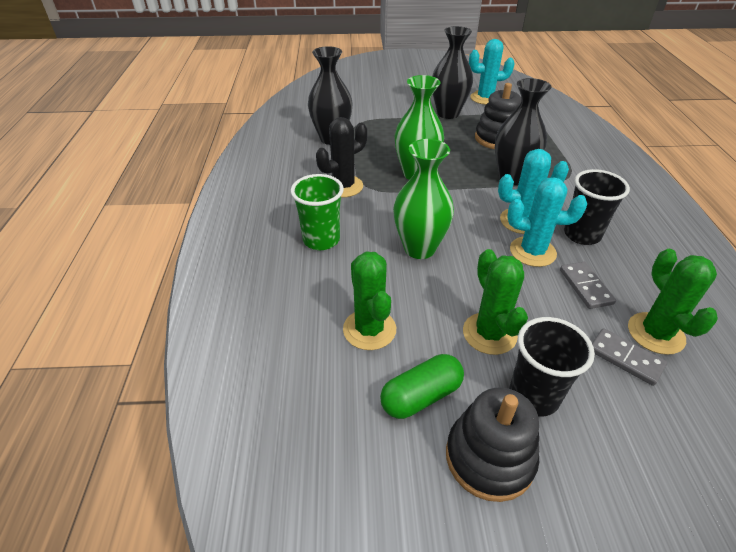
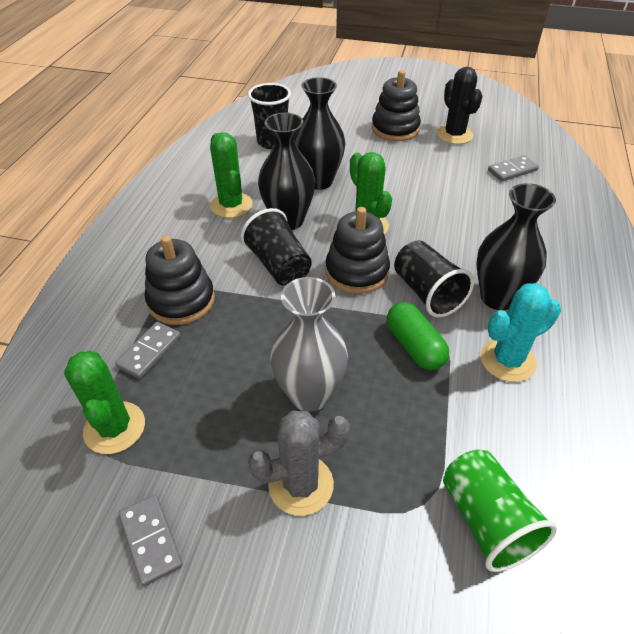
black cup: [509,317,595,416] [564,169,630,245] = 2 -> [241,208,312,286] [248,83,291,149] [394,240,474,317] = 3
black stacking toy: [446,387,539,502] [475,83,522,149] = 2 -> [145,235,215,325] [326,207,390,294] [372,70,421,141] = 3
green vase: [393,139,454,259] [394,75,444,180] = 2 -> none = 0
grey cactus: none = 0 -> [248,411,350,516] = 1
grey domino: [560,262,616,309] [592,328,667,386] = 2 -> [115,322,181,379] [119,495,183,586] [488,155,539,182] = 3
grey vase: none = 0 -> [270,277,348,412] = 1
turquoise cactus: [469,39,515,105] [498,149,569,234] [507,177,587,267] = 3 -> [480,283,561,382] = 1

